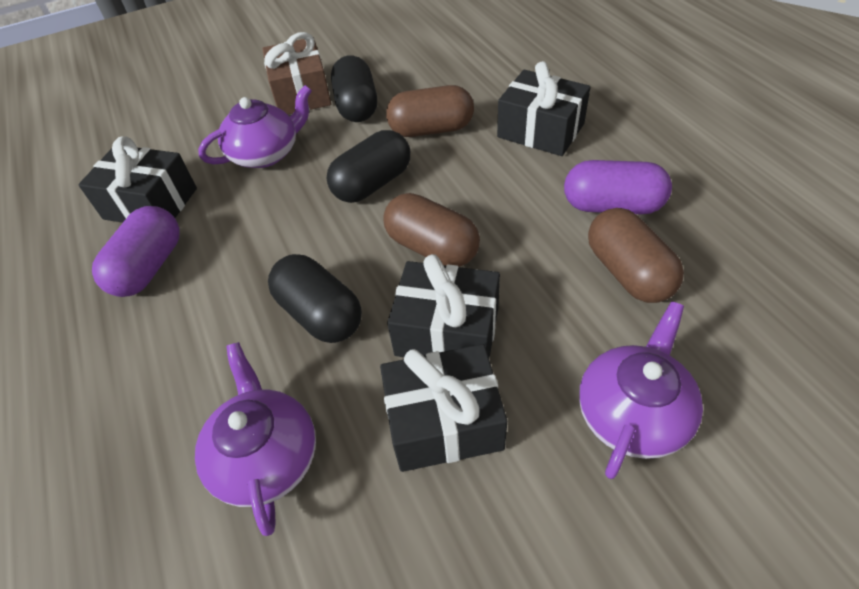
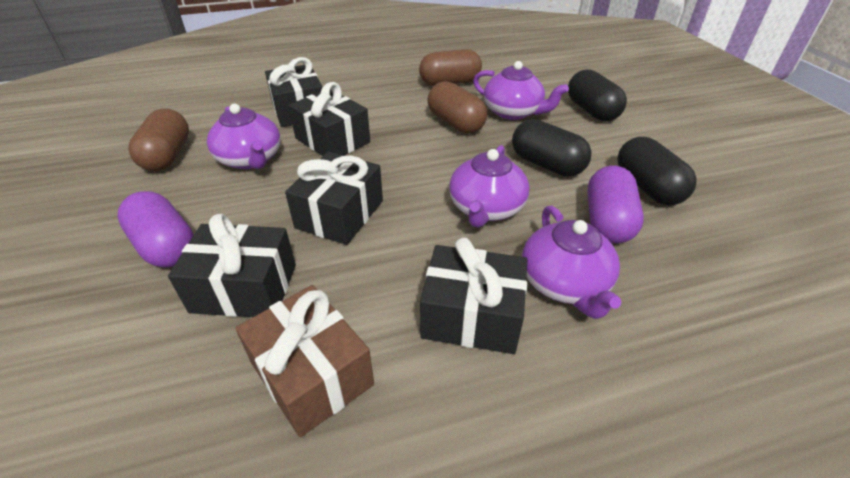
black gift: [78,136,197,223] [380,344,507,472] [387,254,500,358] [497,61,591,156] = 4 -> [168,214,296,317] [265,57,323,127] [285,152,383,245] [288,82,370,156] [420,237,527,354] = 5
purple teapot: [195,342,316,536] [198,85,312,168] [579,302,703,479] = 3 -> [207,104,280,169] [449,145,530,228] [473,61,569,120] [522,206,621,319] = 4

